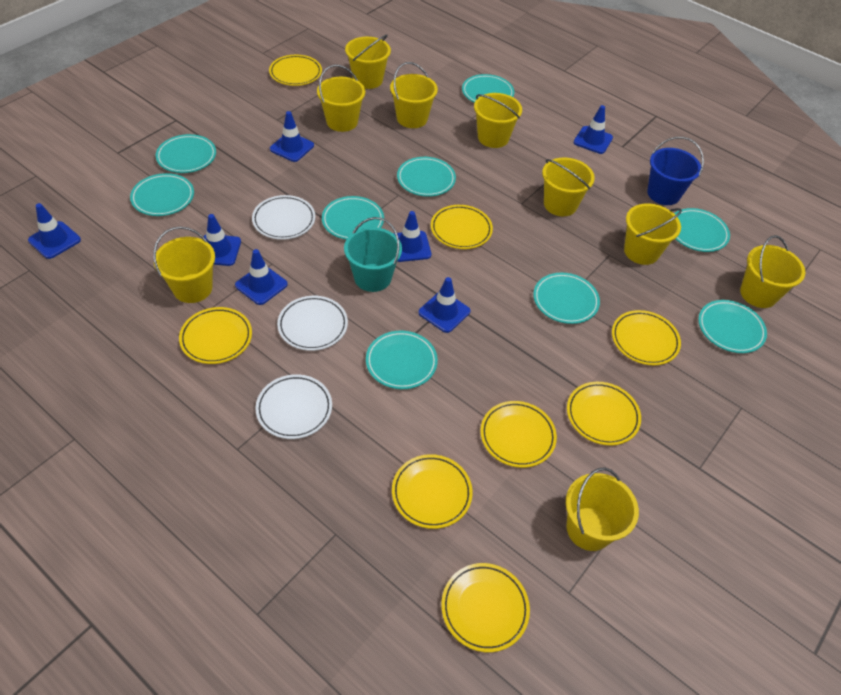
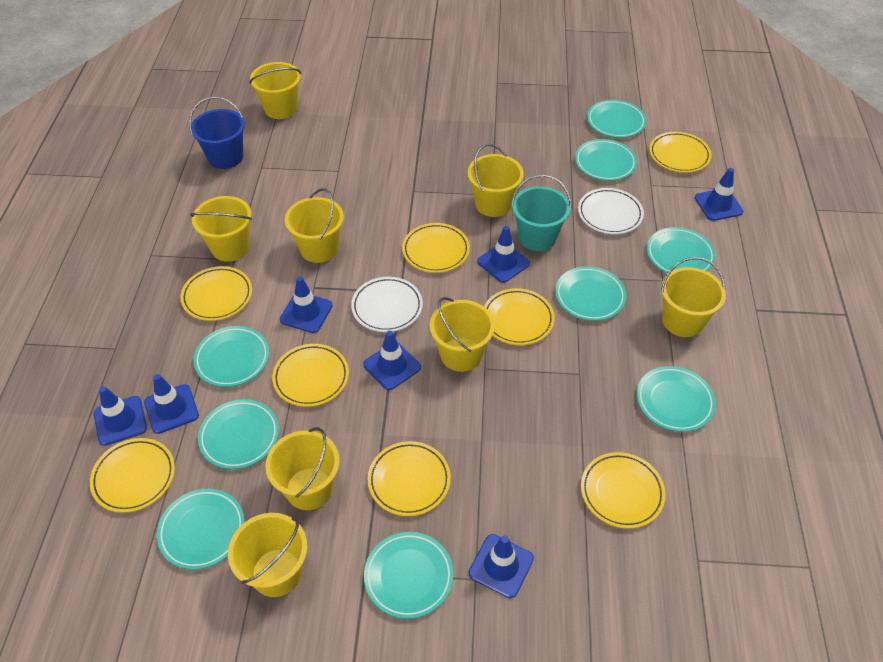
white plate: [252,195,315,240] [256,374,332,439] [277,296,348,351] = 3 -> [351,277,423,332] [578,188,644,234] = 2
yellow bucket: [153,226,215,303] [317,65,365,132] [345,35,391,89] [390,62,438,128] [474,93,522,148] [542,157,595,216] [566,467,639,551] [624,203,682,265] [740,235,805,308] = 9 -> [190,196,252,262] [228,513,307,597] [249,62,301,119] [265,427,340,510] [285,188,344,263] [430,297,495,372] [468,144,524,217] [661,257,726,337] = 8

